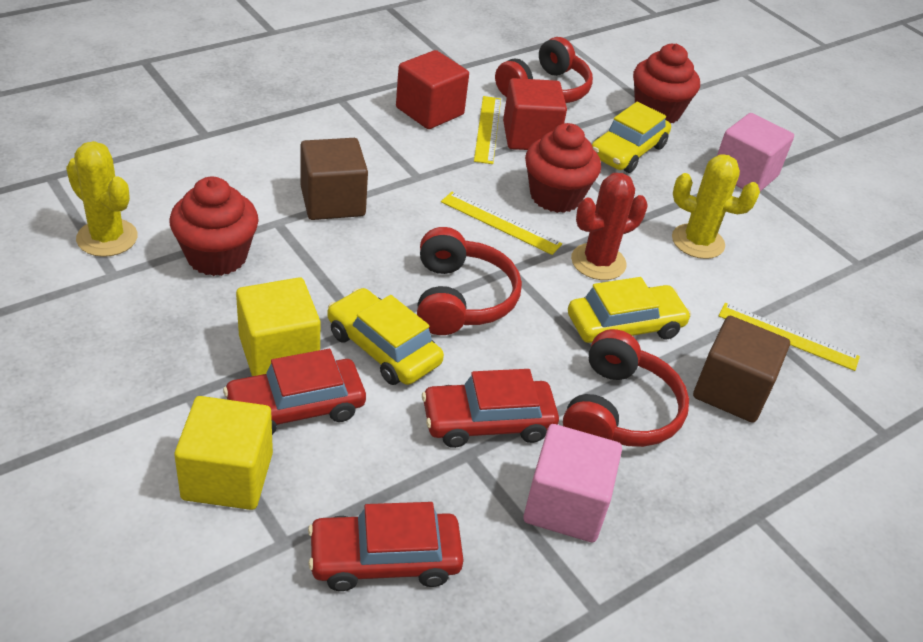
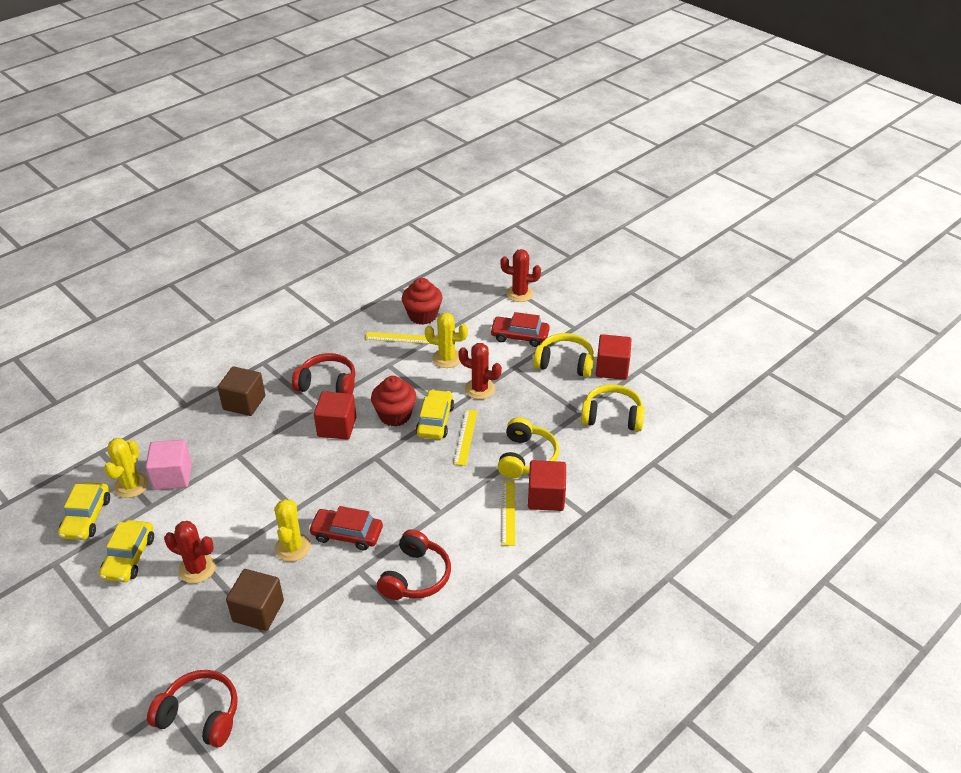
pink cube: [523,424,622,542] [717,113,794,191] = 2 -> [145,440,192,490] = 1
red cactus: [571,173,647,280] = 1 -> [164,521,216,584] [458,343,502,399] [500,249,541,302] = 3
red car: [223,349,366,435] [308,502,464,591] [422,369,559,448] = 3 -> [309,506,383,550] [490,312,550,347] = 2
red cube: [396,50,469,129] [503,78,567,150] = 2 -> [314,391,356,440] [528,460,566,511] [596,334,631,380] = 3
red cupcake: [169,177,259,276] [525,123,601,213] [633,44,700,123] = 3 -> [371,376,417,427] [402,278,443,325] = 2
yellow cactus: [66,141,138,257] [672,154,760,259] = 2 -> [104,438,149,498] [274,499,311,562] [425,313,468,368] = 3
yellow cube: [174,396,273,510] [236,277,321,376] = 2 -> none = 0
yellow headphones: none = 0 -> [498,417,559,478] [533,333,594,377] [581,384,645,432] = 3

